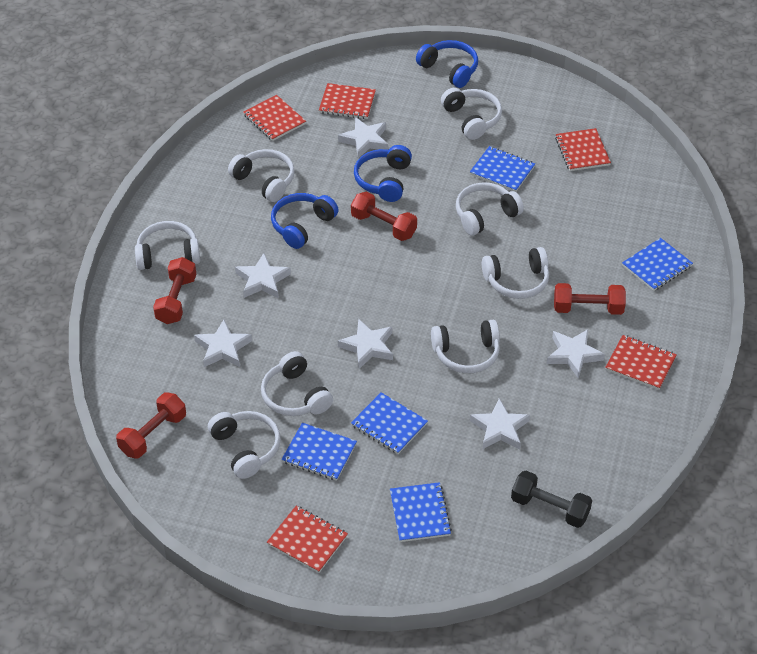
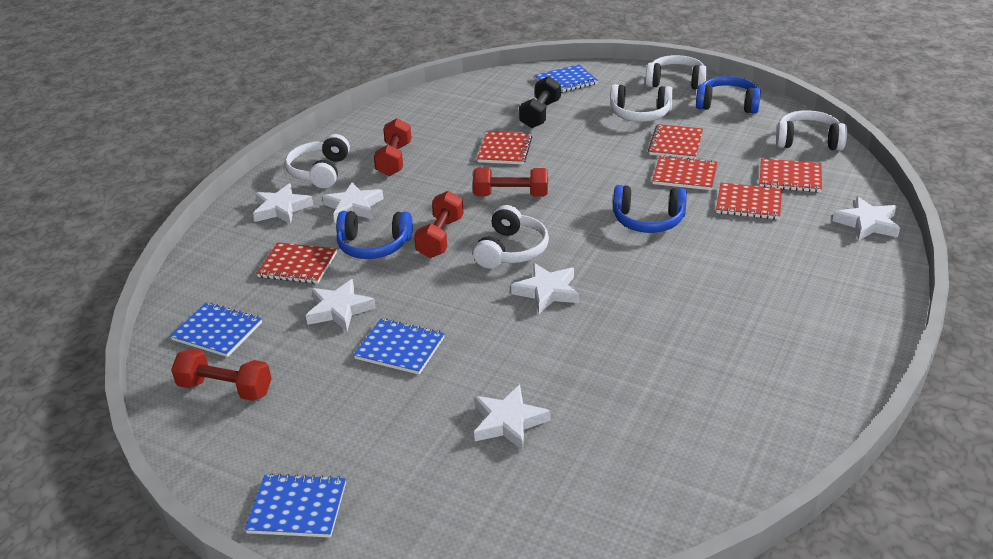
blue notebook: [281,423,357,481] [351,392,428,454] [390,482,452,542] [470,146,535,192] [622,238,693,291] = 5 -> [170,302,262,357] [245,473,346,537] [353,318,445,375] [535,64,598,93] = 4
red notebook: [243,95,306,141] [267,506,348,573] [319,83,376,119] [555,128,611,171] [605,335,677,390] = 5 -> [256,242,337,284] [477,131,532,164] [648,124,703,159] [652,155,718,190] [716,183,782,219] [759,158,822,192] = 6
white headphones: [135,221,200,270] [208,411,281,479] [228,149,295,202] [261,351,333,416] [431,320,500,373] [441,88,502,140] [456,182,524,236] [482,247,549,299] = 8 -> [285,134,350,188] [473,205,549,269] [610,84,673,122] [645,55,707,90] [776,110,847,151] = 5

